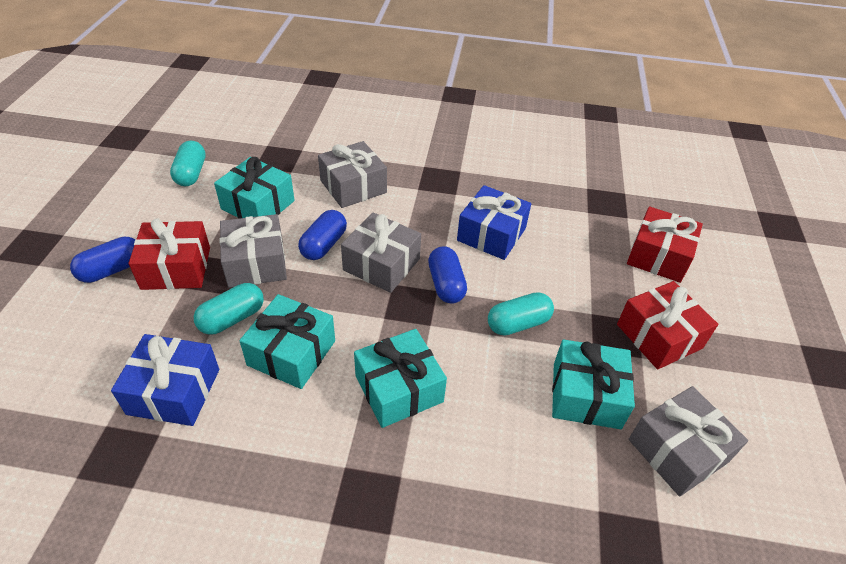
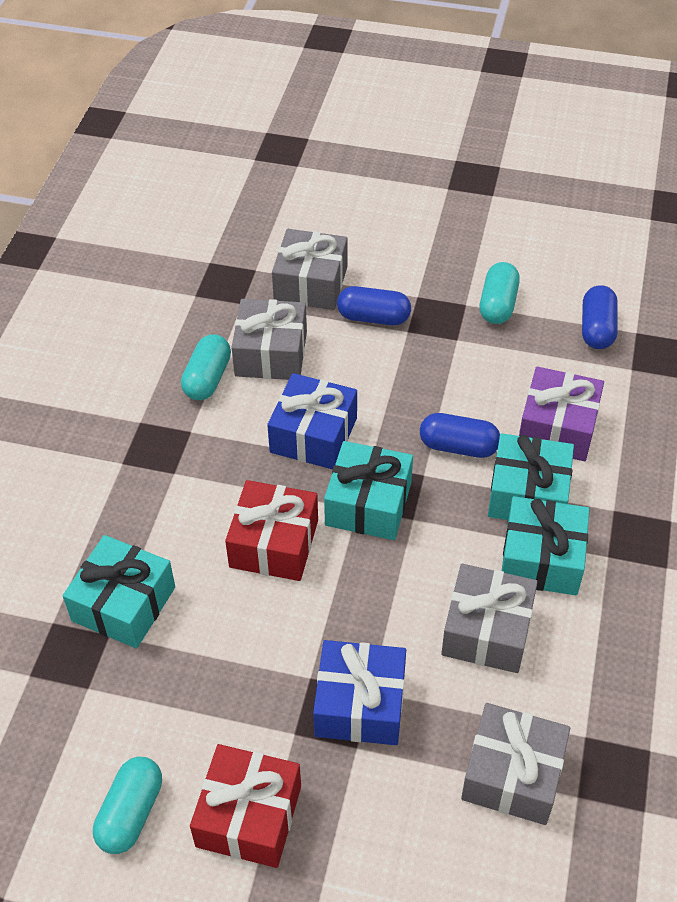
purple gift: none = 0 -> [519,367,604,461] = 1
red gift: [129,218,210,290] [617,281,718,369] [627,207,703,283] = 3 -> [190,744,301,868] [225,480,318,581] = 2

